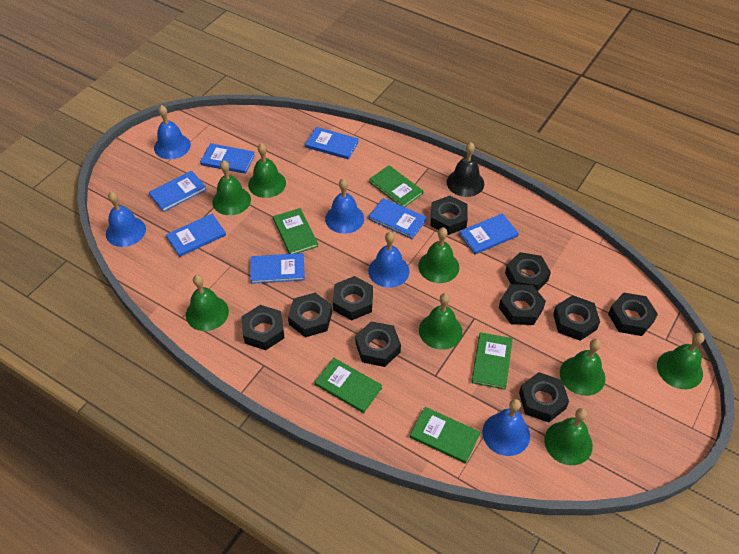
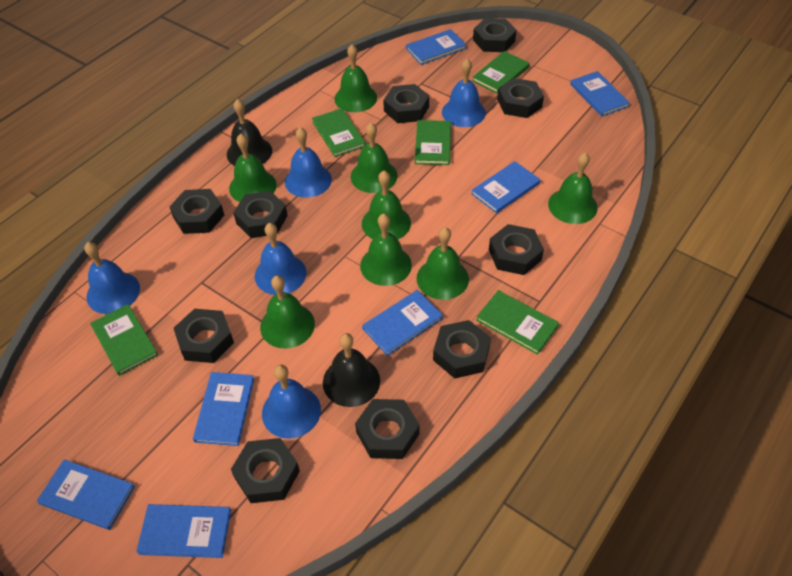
black bell: [447,142,484,197] = 1 -> [227,99,272,166] [323,333,380,407] = 2

